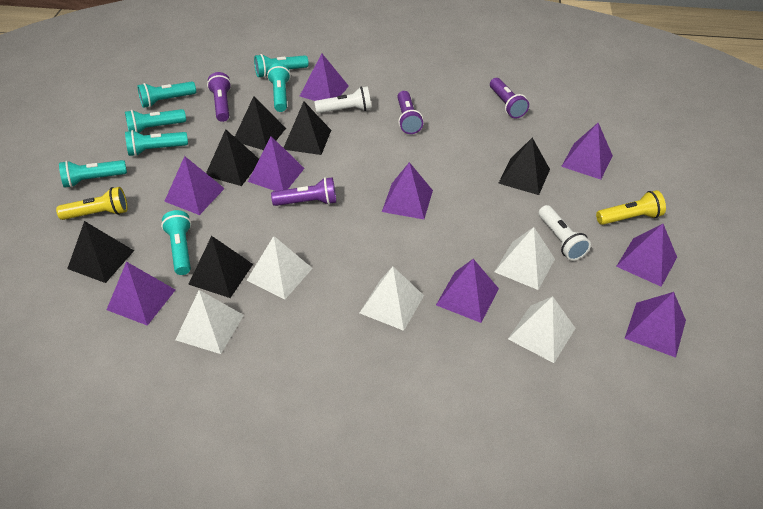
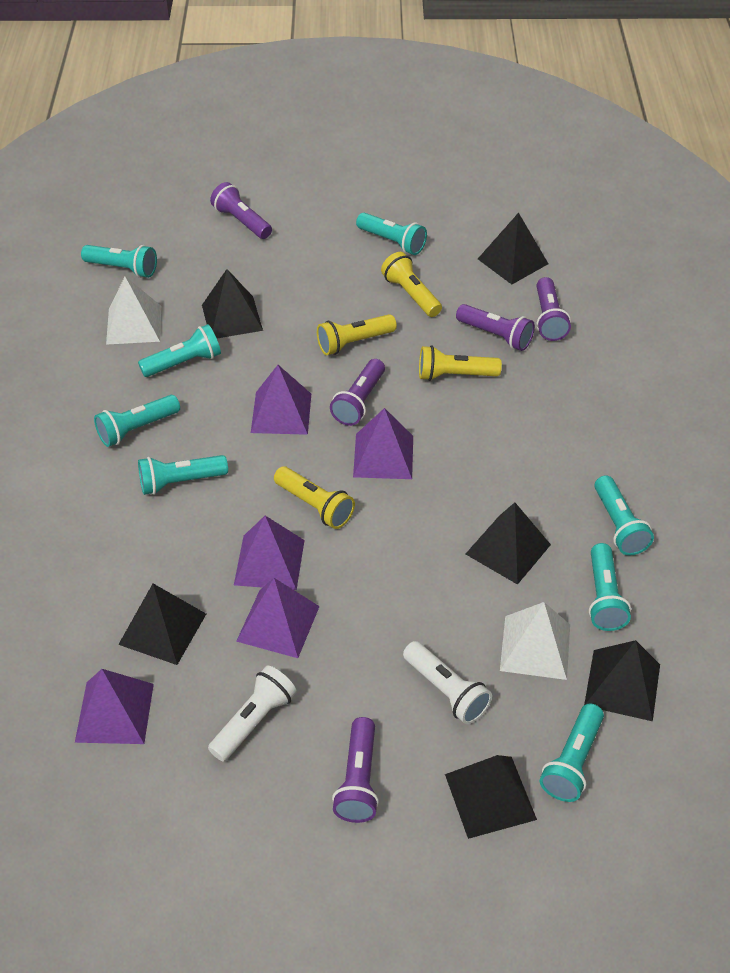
purple flashlight: [207,72,231,122] [271,177,336,206] [398,91,423,134] [490,78,529,119] = 4 -> [210,182,272,239] [330,359,385,426] [332,717,379,823] [456,304,535,351] [537,277,571,341] = 5
purple pyramid: [106,262,175,326] [164,156,225,215] [248,136,305,191] [300,53,349,101] [382,162,433,219] [436,259,499,323] [561,123,613,179] [616,224,677,287] [624,292,686,358] = 9 -> [75,669,154,744] [234,516,305,590] [236,578,320,658] [251,365,311,435] [353,408,413,479] = 5
turquoise flashlight: [59,160,127,188] [125,109,186,133] [125,130,188,156] [137,82,196,108] [161,210,191,275] [254,54,309,78] [267,63,291,112] = 7 -> [81,245,157,278] [94,395,180,447] [138,324,221,377] [138,455,228,495] [356,213,427,255] [540,704,604,802] [589,543,631,631] [595,475,654,556] = 8
white pyramid: [176,290,244,354] [247,236,313,300] [360,267,424,331] [494,227,555,290] [508,296,576,363] = 5 -> [106,276,161,345] [500,602,570,680] = 2
yellow flashlight: [56,187,127,220] [596,190,666,225] = 2 -> [274,466,355,529] [317,314,397,355] [381,252,442,317] [419,345,502,381] = 4

